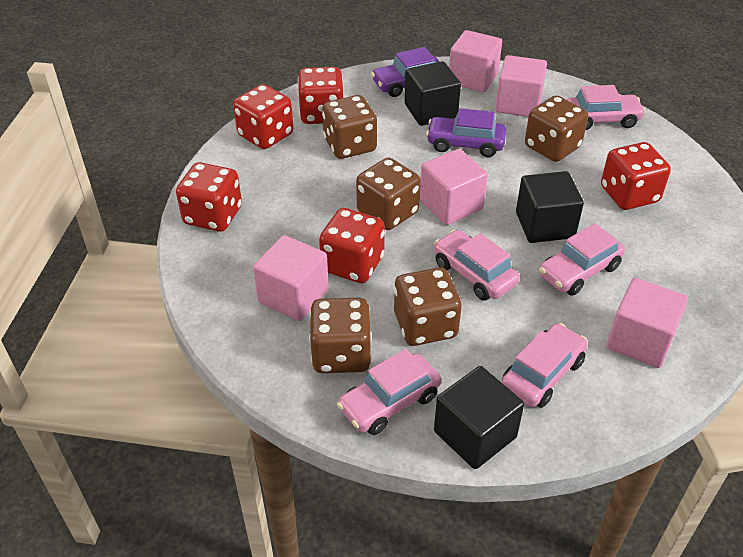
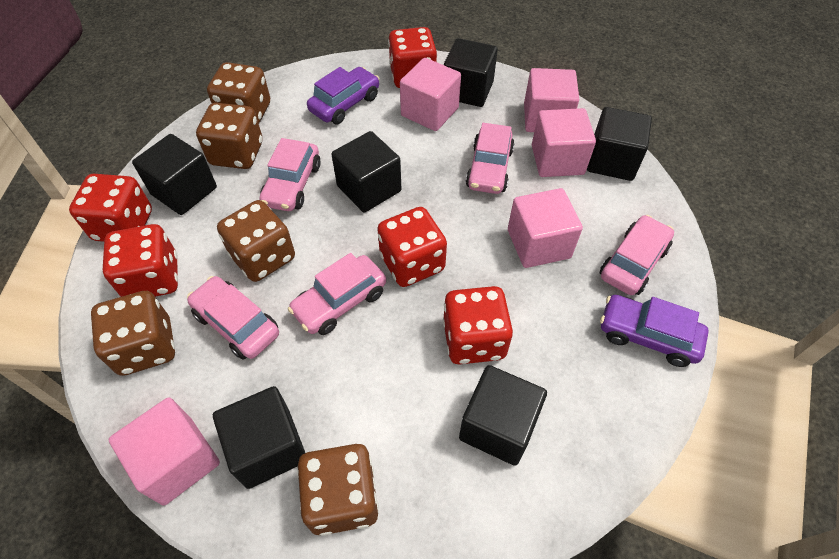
black cube: [405,61,461,126] [434,366,524,469] [516,171,584,243] = 3 -> [132,134,217,215] [213,386,305,489] [331,131,401,213] [444,38,498,107] [459,365,547,466] [587,107,652,181] = 6

